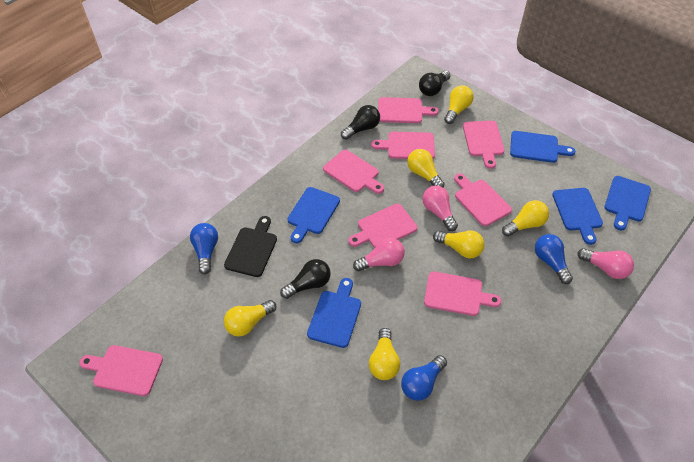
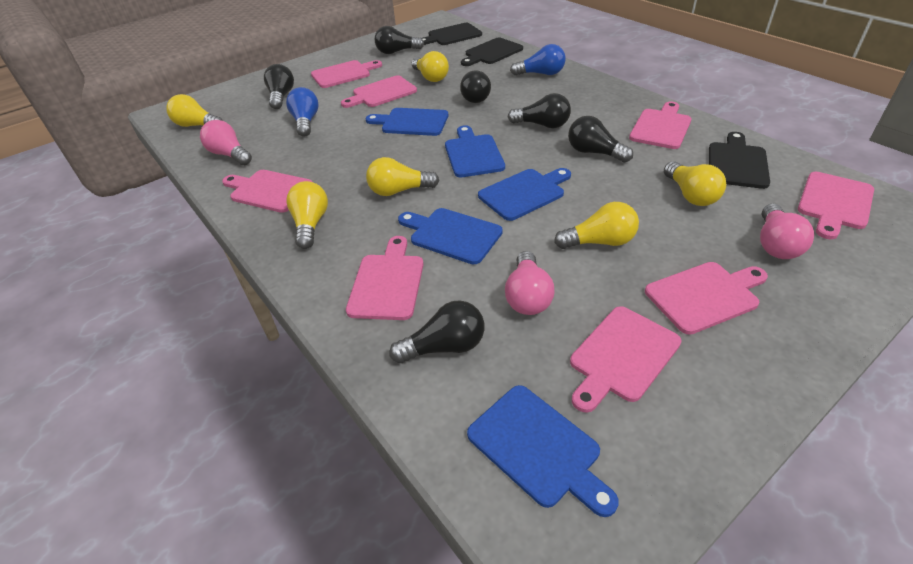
black cutting board: [224,216,277,277] = 1 -> [422,23,482,45] [461,38,523,66] [709,132,770,189] = 3
black light bulb: [280,259,331,299] [341,105,380,140] [419,71,450,96] = 3 -> [264,64,294,109] [375,26,424,54] [390,300,484,363] [460,70,491,103] [508,93,571,128] [568,116,633,162] = 6
blue light bulb: [190,223,218,274] [401,355,447,401] [535,234,573,284] = 3 -> [286,87,319,136] [510,44,566,76] = 2

